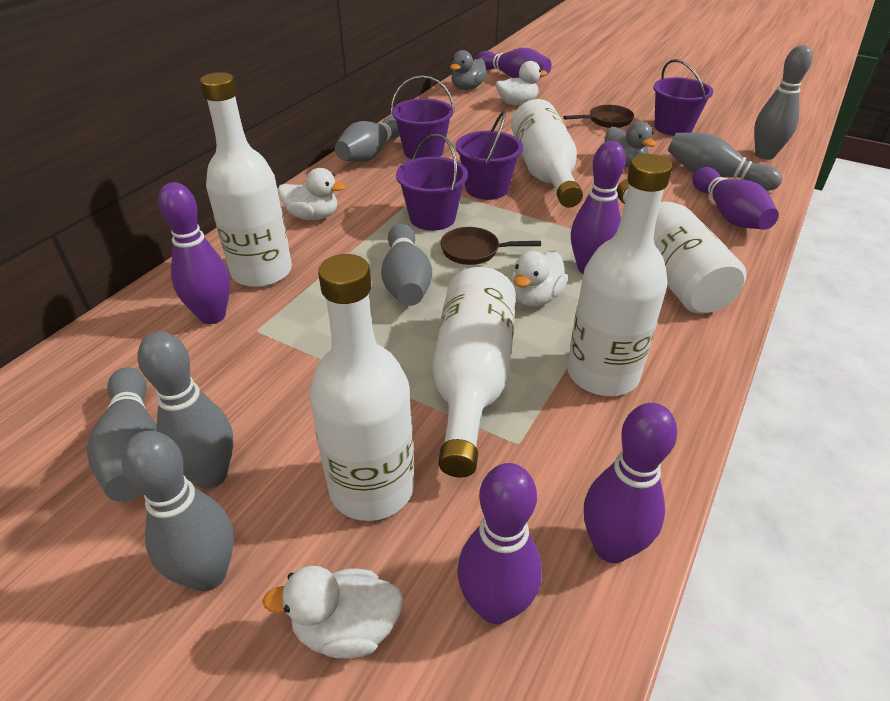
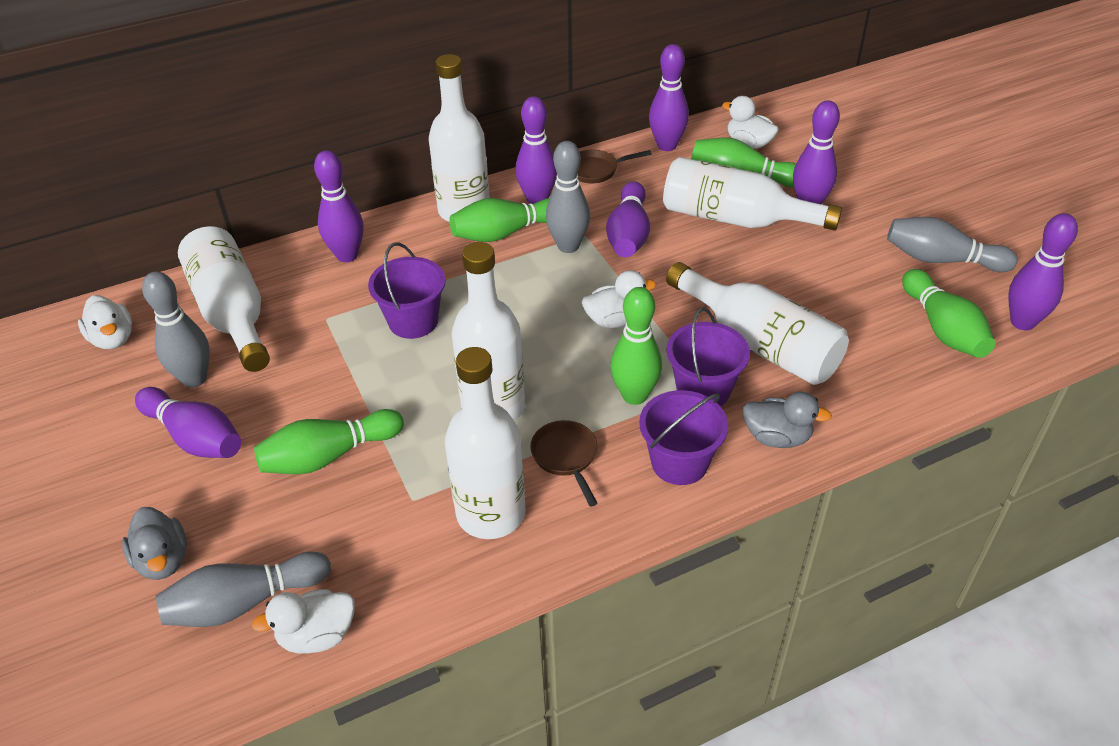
green bowling pin: none = 0 -> [254,409,404,474] [449,198,550,242] [610,287,662,405] [691,137,796,187] [902,269,995,358] = 5
grey bowling pin: [86,367,156,502] [122,430,234,591] [138,331,233,489] [335,116,400,162] [381,224,432,306] [668,133,782,191] [754,45,813,160] = 7 -> [142,271,210,388] [156,551,331,627] [546,141,590,253] [887,217,1018,272] = 4
purple bowling pin: [158,182,230,324] [457,463,542,624] [475,48,551,78] [571,141,626,274] [584,403,677,563] [692,167,779,230] = 6 -> [135,387,241,458] [314,150,364,262] [515,96,557,204] [606,181,650,257] [649,44,689,151] [793,100,840,204] [1008,213,1078,330] = 7
purple bucket: [391,75,455,159] [396,134,468,231] [456,111,523,200] [653,59,713,136] = 4 -> [368,243,446,339] [639,390,728,485] [667,307,750,406] = 3

